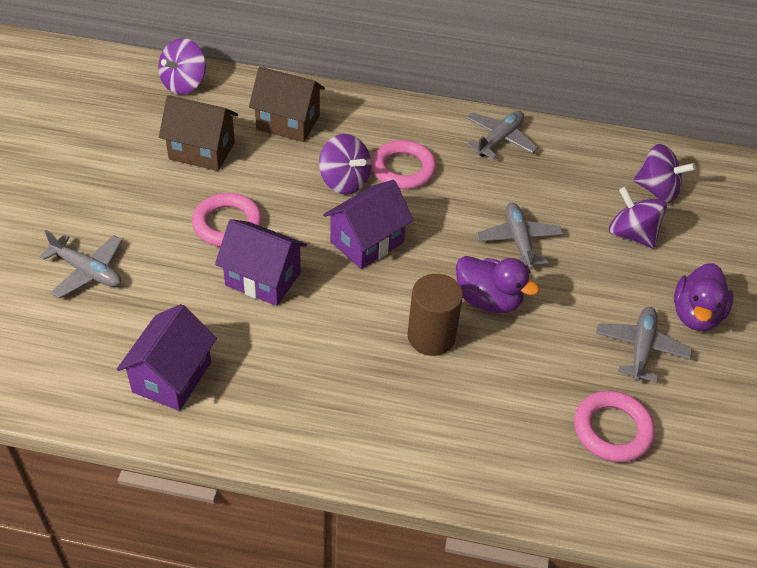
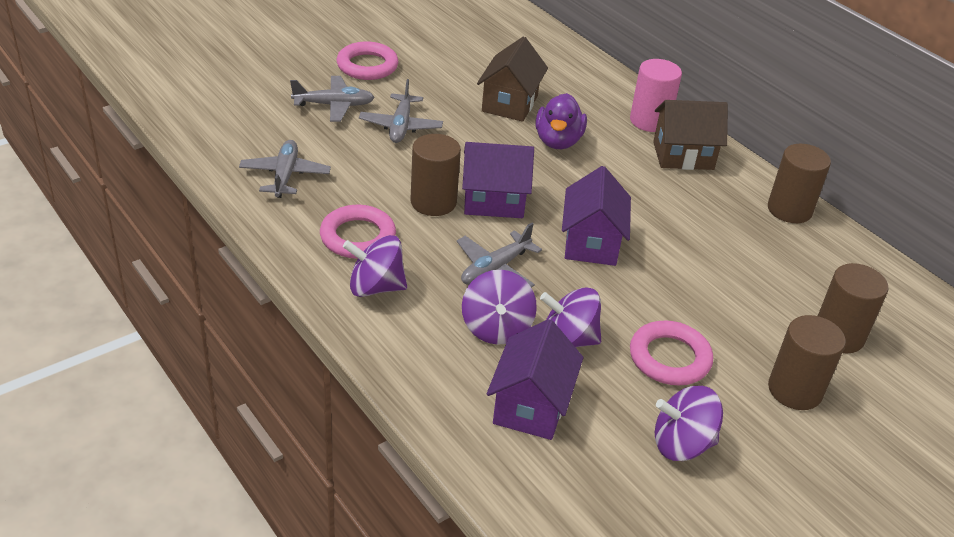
brown cylinder: [407,274,463,356] = 1 -> [411,134,461,216] [768,144,831,223] [768,315,846,410] [818,263,888,354] = 4
pink cylinder: none = 0 -> [630,59,682,132] = 1
purple duck: [456,256,539,313] [674,263,734,331] = 2 -> [535,93,587,149] = 1

